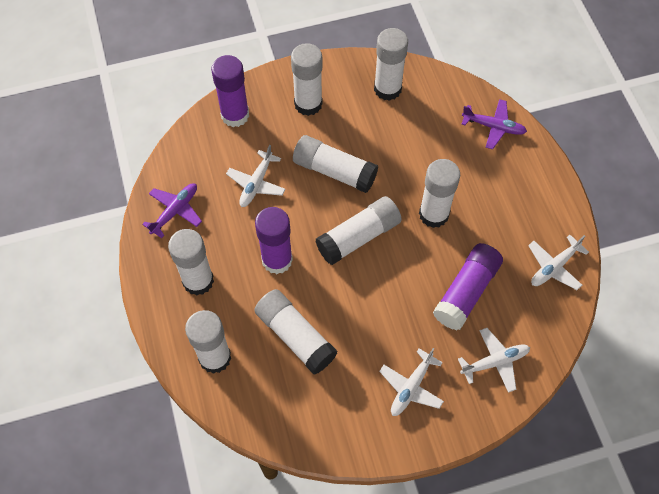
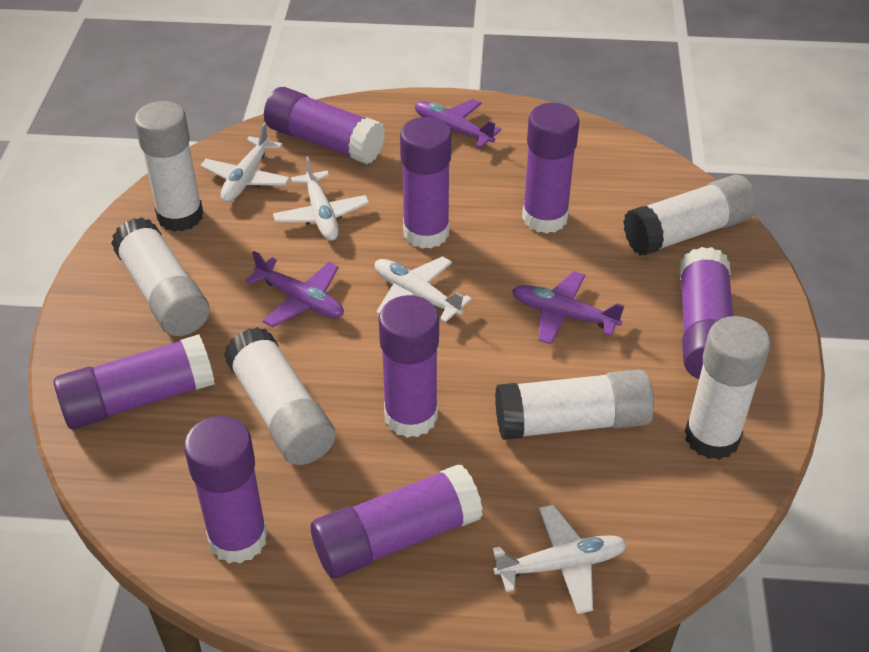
purple glue stick: [211,55,249,127] [255,207,293,274] [433,243,503,330] = 3 -> [54,334,215,429] [184,416,268,564] [264,87,385,164] [311,464,483,578] [378,295,439,438] [400,117,451,249] [522,103,579,234] [680,247,733,379] = 8
purple plane: [142,183,202,238] [461,99,527,149] = 2 -> [245,251,344,327] [415,99,501,148] [512,271,624,344] = 3
white glue stick: [168,229,214,296] [185,310,231,374] [254,289,338,374] [291,43,323,116] [293,135,378,193] [315,196,402,265] [374,28,408,101] [419,159,460,228] = 8 -> [111,217,210,336] [134,101,203,232] [224,327,336,465] [495,369,654,440] [623,175,757,256] [685,316,771,460] = 6

